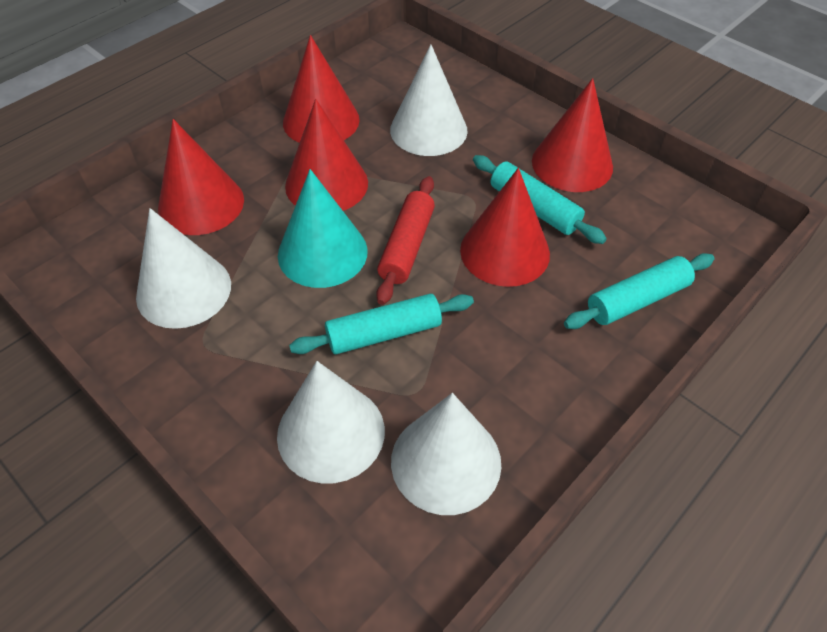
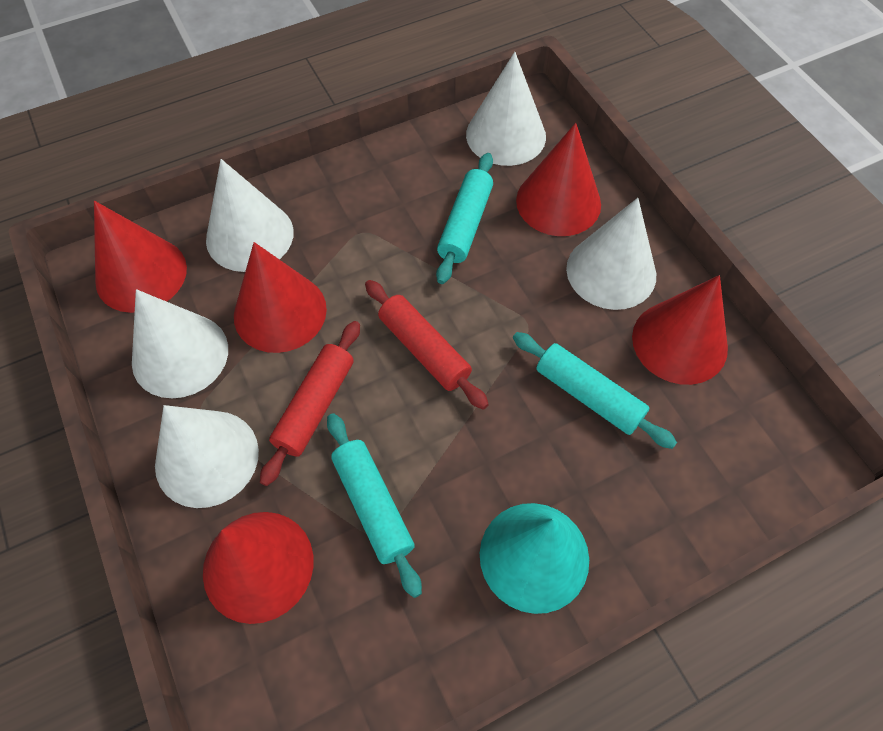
red rolling pin: [376,176,435,305] = 1 -> [260,321,360,486] [365,280,489,410] = 2
white cone: [136,208,231,329] [277,361,385,484] [390,45,468,156] [391,393,501,515] = 4 -> [132,289,228,398] [155,405,259,508] [206,159,294,272] [466,52,546,166] [566,198,656,310] = 5

